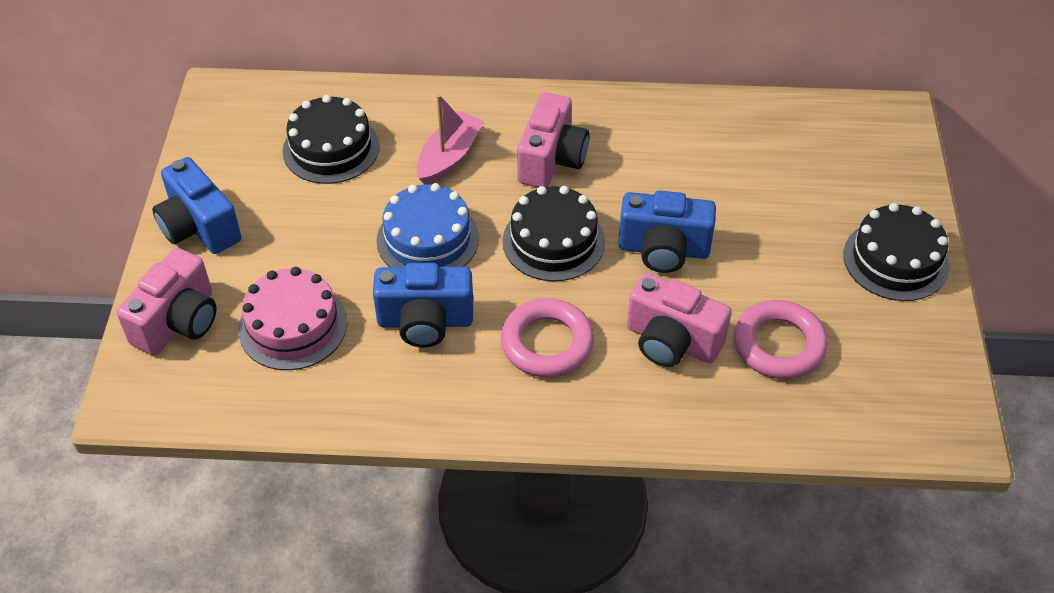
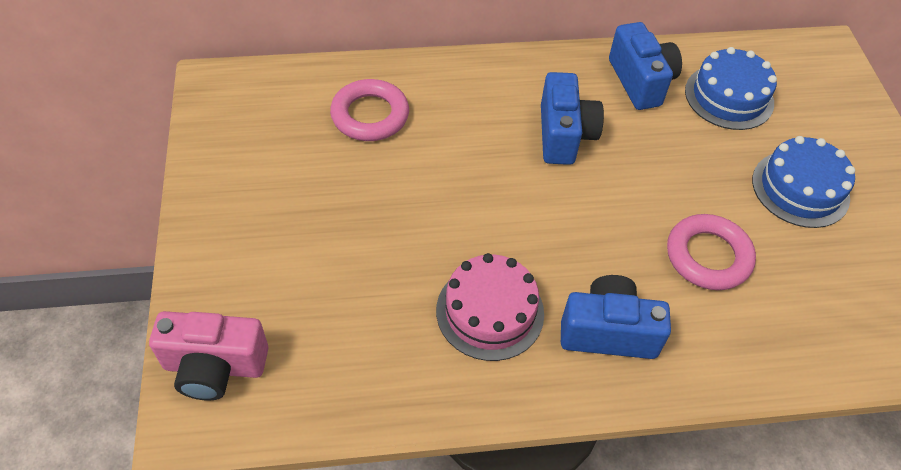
black cake: [283,95,380,184] [502,186,605,281] [843,203,949,301] = 3 -> none = 0
blue cake: [377,183,479,267] = 1 -> [685,47,777,130] [752,136,855,228] = 2
pink boat: [417,94,484,185] = 1 -> none = 0
pink camera: [116,248,217,356] [517,92,590,187] [627,273,732,367] = 3 -> [149,311,268,400] = 1

